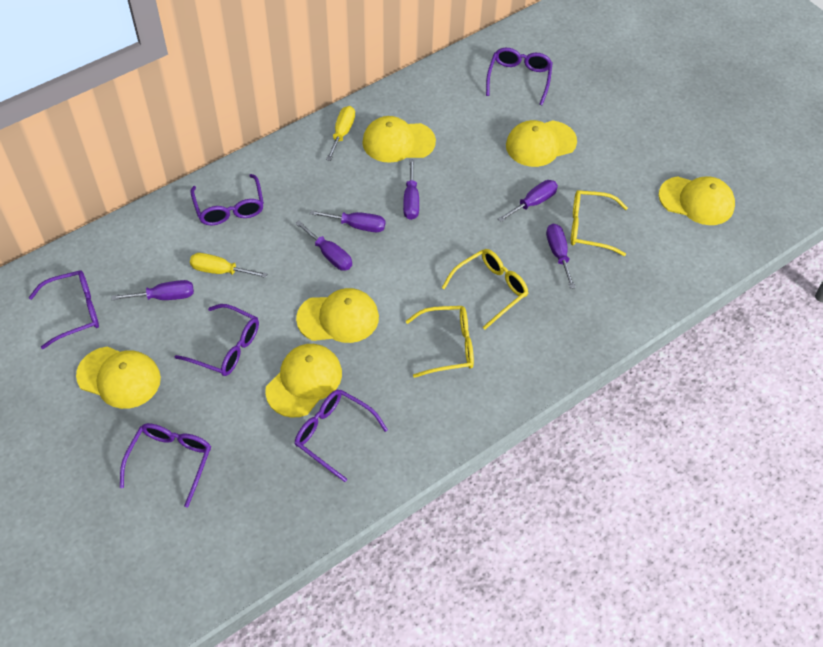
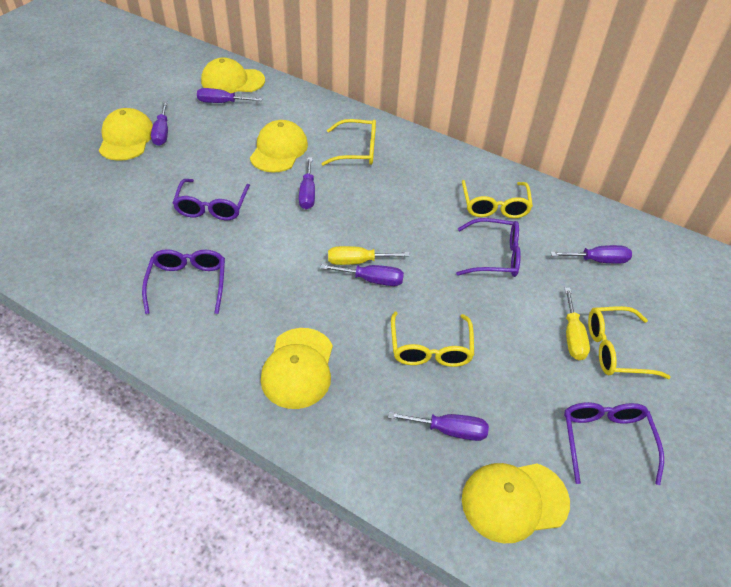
purple glasses: [29,270,99,349] [120,423,211,507] [175,304,259,376] [191,174,264,225] [295,390,388,482] [486,48,553,105] = 6 -> [142,249,225,314] [173,179,250,220] [456,218,521,277] [564,402,664,485] = 4
yellow cap: [76,347,161,409] [265,344,342,418] [296,288,379,343] [362,116,436,163] [506,120,577,167] [659,176,735,225] = 6 -> [99,108,153,161] [201,57,265,93] [250,120,308,173] [261,328,333,409] [462,463,570,543] = 5
yellow glasses: [406,306,474,378] [442,249,528,329] [571,190,628,256] = 3 -> [321,119,376,166] [391,312,474,367] [462,180,533,218] [588,306,671,379] = 4

